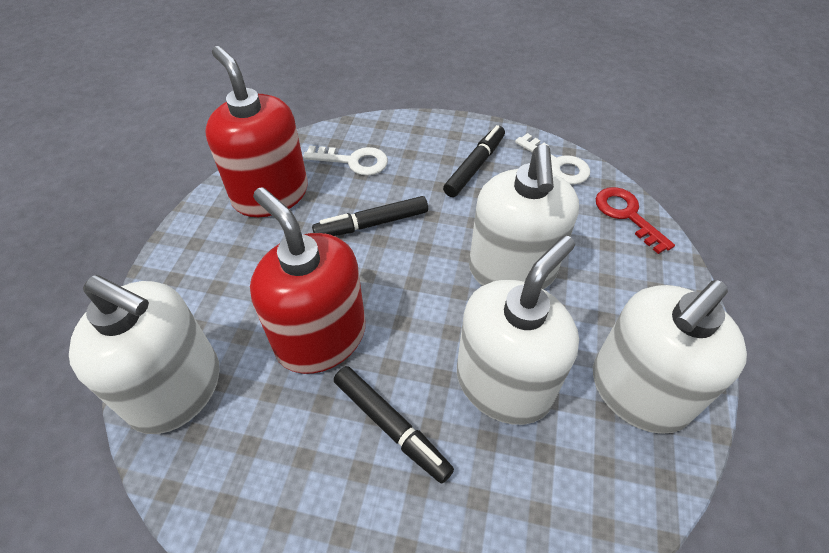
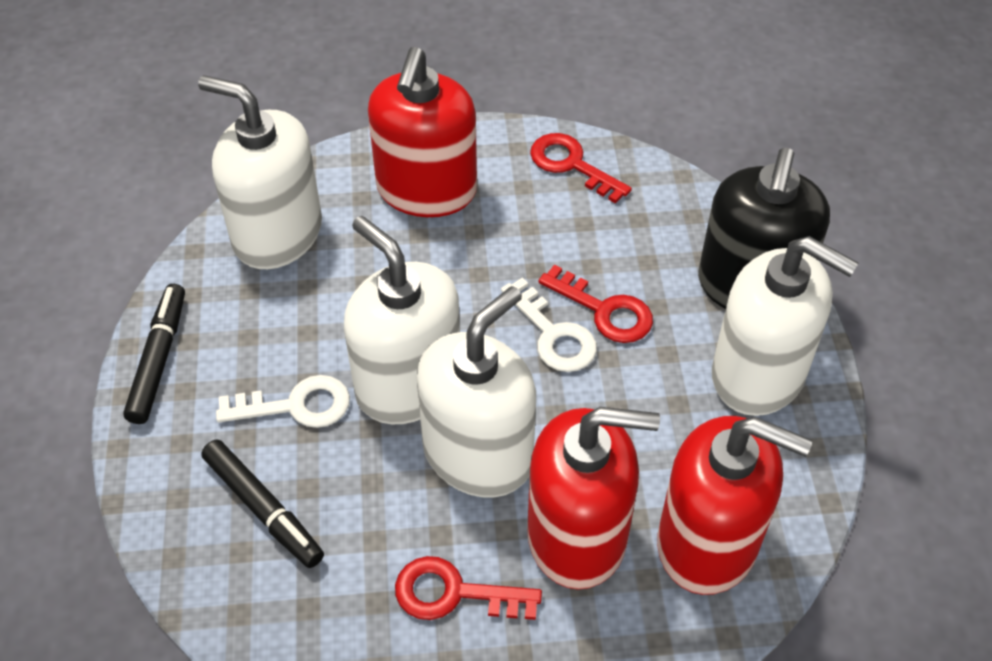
black marker: [312,196,428,236] [334,366,454,484] [443,125,505,197] = 3 -> [123,284,185,424] [201,439,324,568] = 2
black soap dispenser: none = 0 -> [698,148,830,309] = 1
red key: [596,187,675,254] = 1 -> [395,556,542,620] [530,133,632,203] [538,265,653,343] = 3
red soap dispenser: [205,46,308,217] [250,187,365,374] = 2 -> [368,47,477,217] [527,407,660,589] [657,416,813,595] = 3

